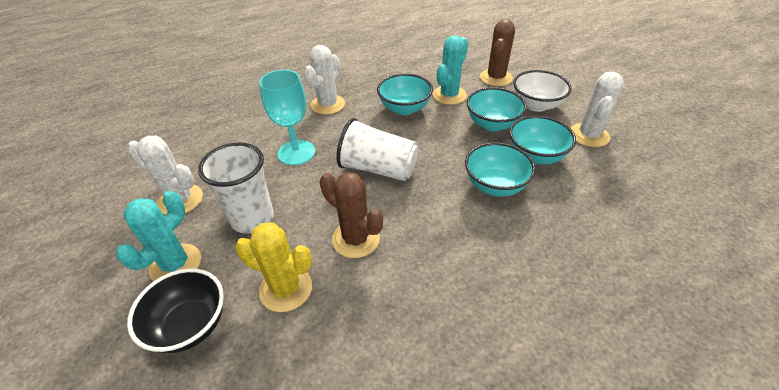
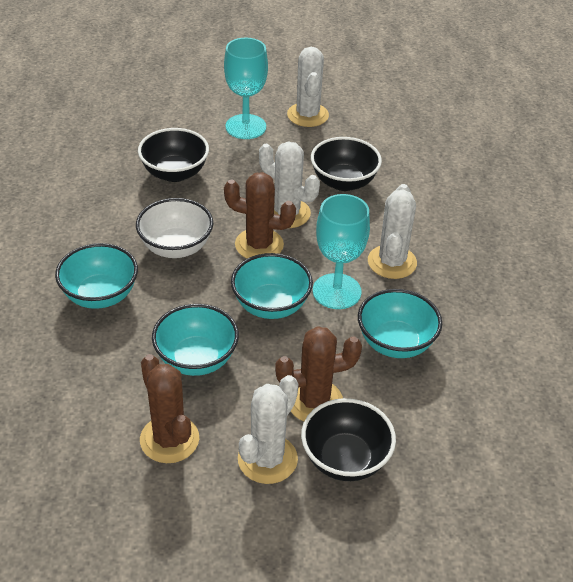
black bowl: [127,268,224,353] = 1 -> [138,128,209,182] [301,398,396,481] [311,137,382,191] = 3
brown cactus: [320,172,383,258] [480,19,515,86] = 2 -> [140,354,199,463] [224,172,296,259] [275,326,362,421] = 3
turquoise cactus: [116,191,201,281] [432,36,468,105] = 2 -> none = 0
turquoise goblet: [259,70,315,165] = 1 -> [224,38,268,139] [313,194,370,309] = 2
white cactus: [127,136,203,215] [304,45,345,115] [571,72,624,147] = 3 -> [238,375,298,484] [259,142,320,228] [287,47,329,127] [368,184,417,279] = 4
white cup: [198,142,274,234] [336,118,419,181] = 2 -> none = 0
yellow cactus: [235,222,312,312] = 1 -> none = 0

